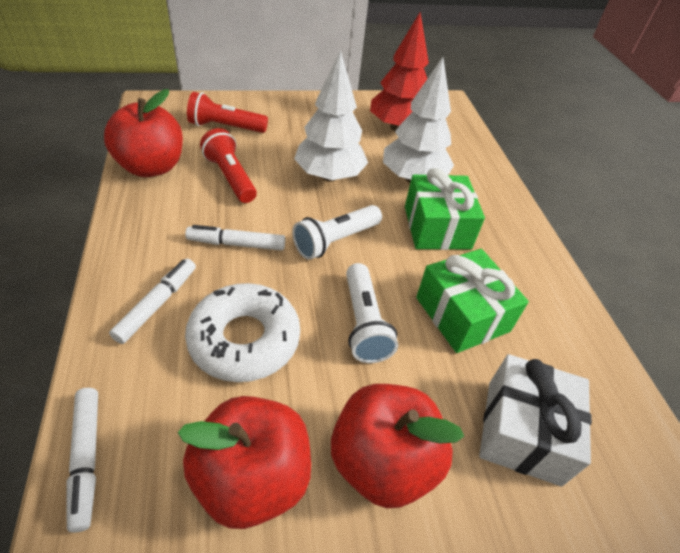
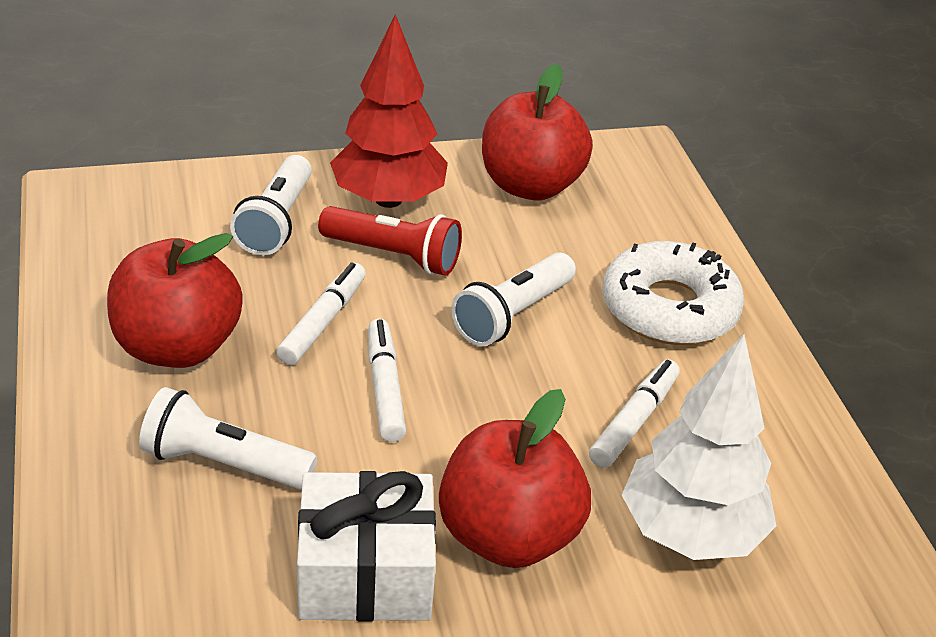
green gift: [405,168,485,250] [416,249,529,353] = 2 -> none = 0
red flashlight: [187,92,268,133] [200,128,257,203] = 2 -> [318,206,462,275] = 1
white flashlight: [292,205,382,260] [346,263,398,363] = 2 -> [139,387,317,489] [230,155,312,256] [451,252,576,346] = 3
white tree: [294,50,368,182] [383,57,454,183] = 2 -> [622,334,776,560] = 1

